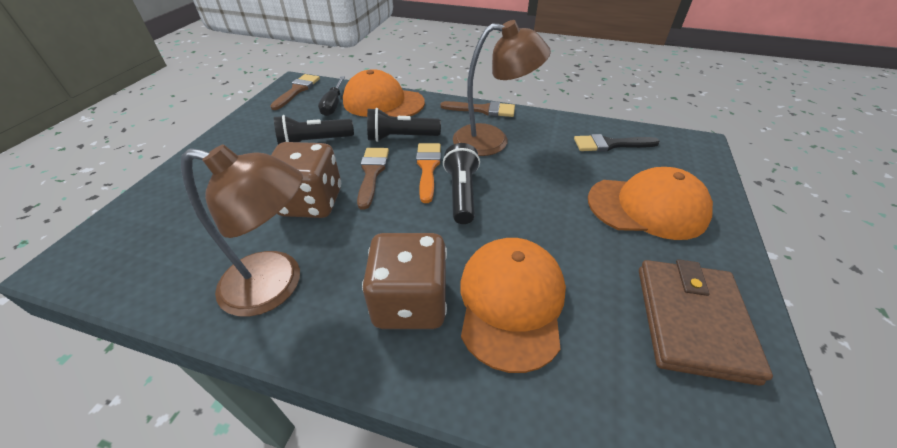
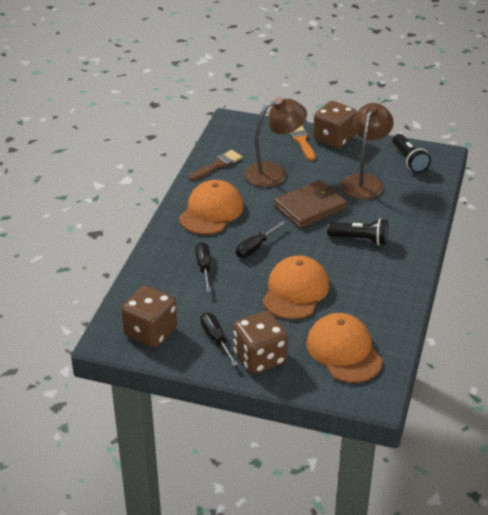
black brush: [574,134,660,152] = 1 -> none = 0
black flashlight: [274,115,354,144] [367,108,441,142] [443,143,480,224] = 3 -> [327,218,388,246] [393,134,431,173] = 2
black screwdriver: [318,76,345,116] = 1 -> [195,242,211,292] [200,312,238,366] [236,221,286,258] = 3
brown brush: [270,74,320,110] [357,148,389,210] [440,101,515,117] = 3 -> [189,150,242,181] = 1
brown dice: [271,142,341,218] [362,233,447,329] = 2 -> [121,286,177,348] [233,311,288,374] [313,101,357,149] = 3

